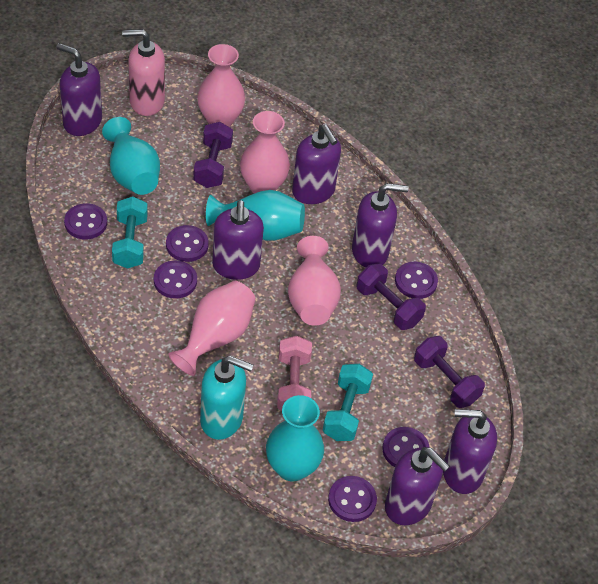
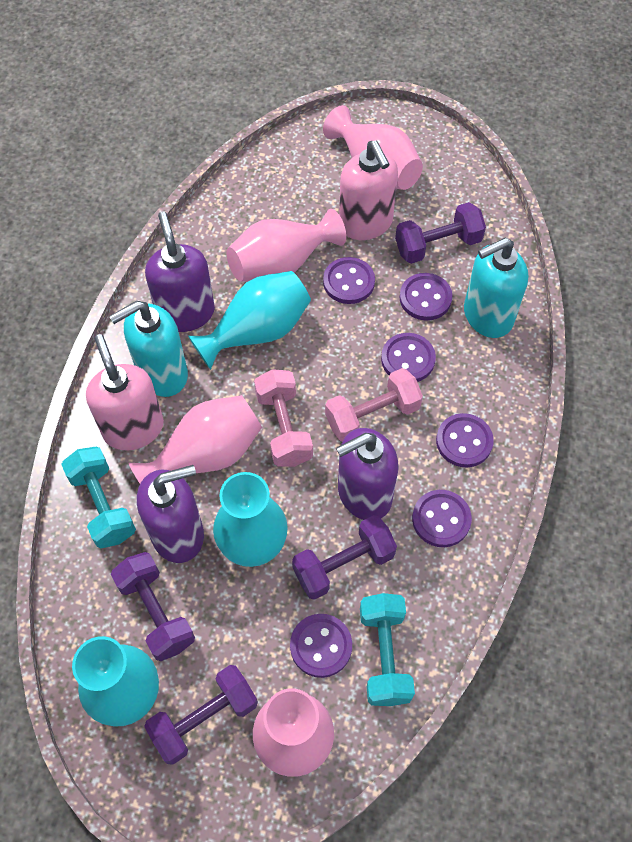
pink dumbbell: [277,336,312,411] = 1 -> [254,369,313,467] [325,368,423,442] = 2
pink soap dispenser: [122,29,165,116] = 1 -> [86,334,164,451] [339,141,398,240] = 2
purple dumbbell: [193,122,233,188] [357,263,426,330] [414,336,485,408] = 3 -> [111,552,195,661] [144,665,258,765] [292,515,397,600] [395,202,486,264] = 4
purple soap dispenser: [56,43,102,136] [212,200,264,280] [292,124,341,204] [352,183,409,267] [385,447,450,525] [443,409,497,494] = 6 -> [137,465,204,563] [145,211,215,332] [336,428,399,520] = 3
turquoise soap dispenser: [200,356,254,440] = 1 -> [109,301,188,397] [464,238,528,338] = 2

